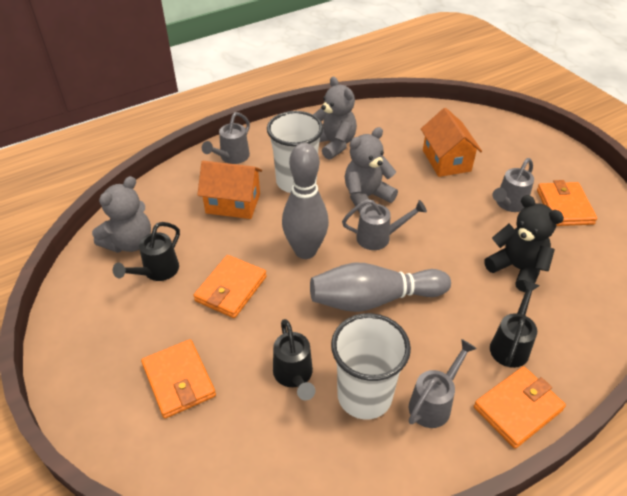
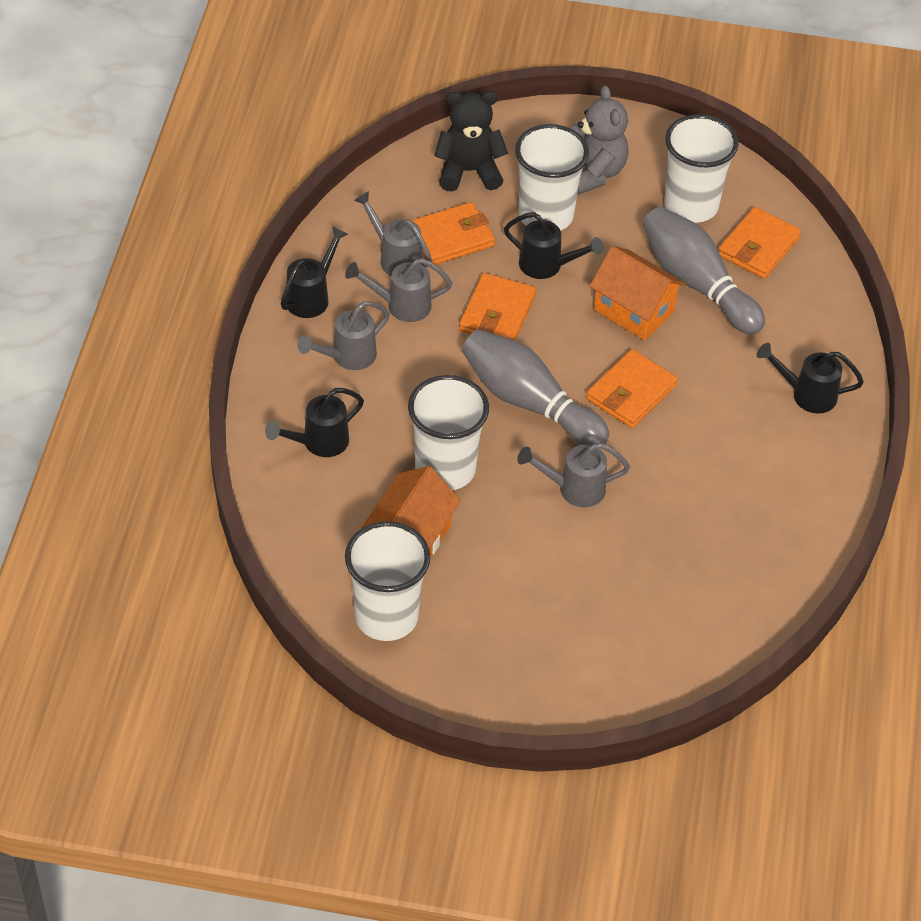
black watering can: [113,222,180,281] [273,319,315,400] [490,281,540,368] = 3 -> [265,388,364,457] [281,226,348,318] [504,212,603,279] [756,343,864,413] = 4
grey teddy bear: [92,176,151,253] [313,77,357,160] [345,127,398,213] = 3 -> [572,86,629,195] = 1
white cup: [267,111,323,193] [331,313,411,420] = 2 -> [345,521,431,641] [408,375,489,490] [515,124,589,230] [664,114,739,223] = 4

